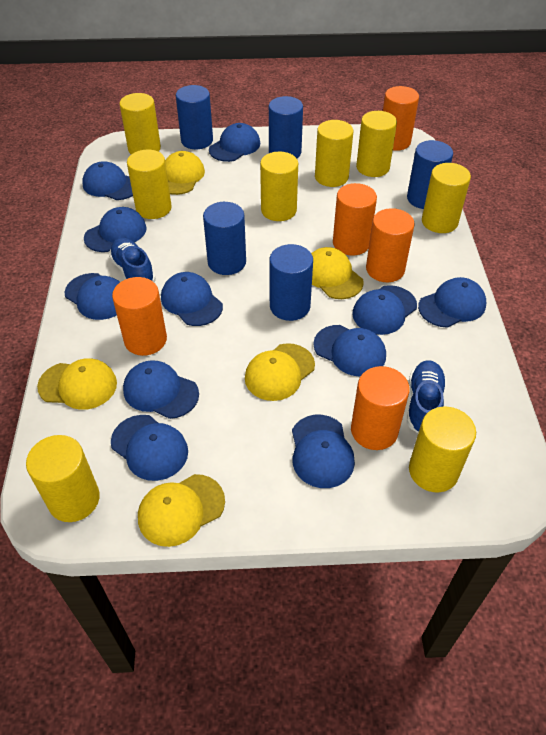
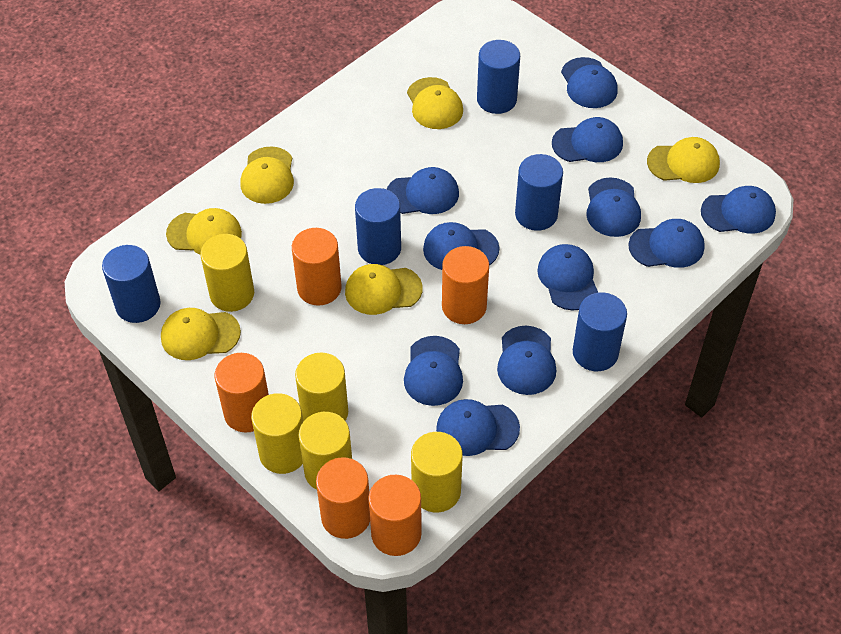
blue shoe: [109,238,156,283] [407,360,446,433] = 2 -> none = 0
yellow cap: [37,358,117,410] [138,474,225,547] [165,151,205,195] [245,343,315,401] [311,247,364,299] = 5 -> [161,308,241,360] [166,208,242,254] [240,146,294,204] [345,264,423,315] [407,77,463,129] [647,137,720,183] = 6
yellow cylinder: [26,435,100,522] [119,93,161,154] [127,149,172,219] [260,152,298,221] [315,120,353,187] [356,111,397,177] [409,407,476,492] [422,163,471,233] = 8 -> [200,234,254,312] [251,393,303,474] [295,353,348,422] [298,412,352,490] [411,432,463,512] = 5

